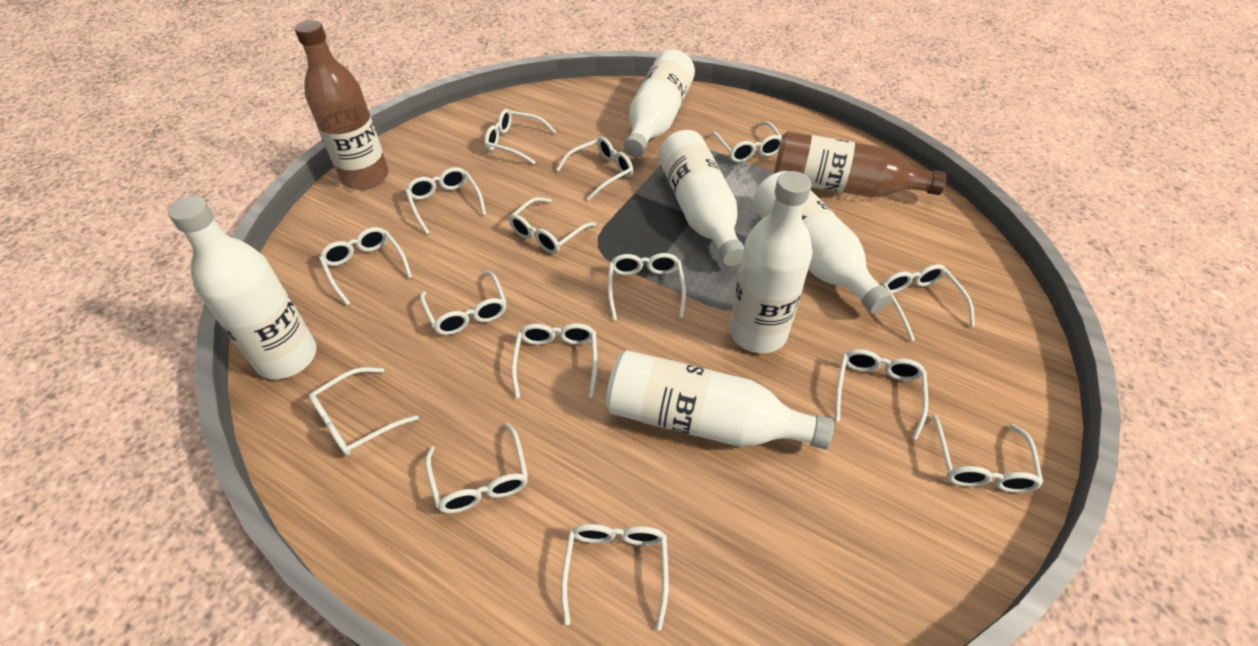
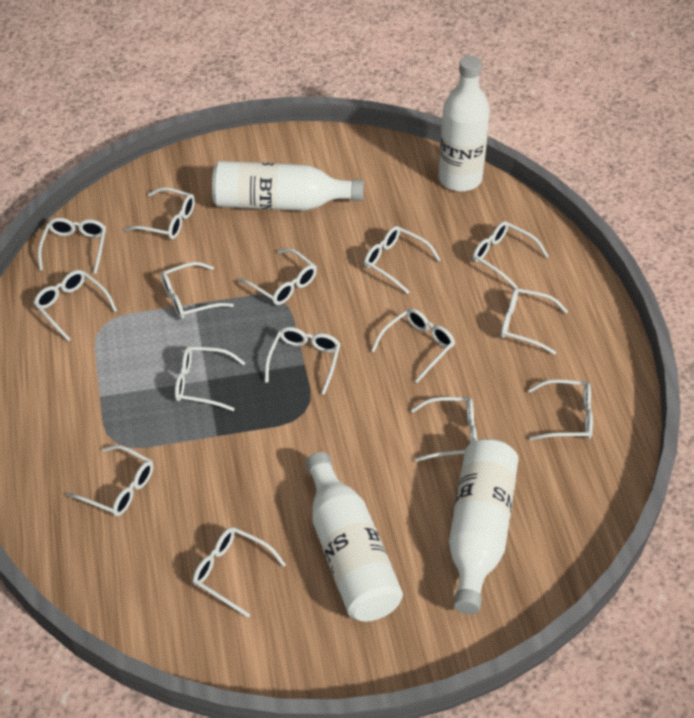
brown bottle: [295,20,388,190] [774,132,947,198] = 2 -> none = 0
white bottle: [168,196,317,379] [606,350,834,449] [624,49,695,157] [658,130,744,266] [729,171,812,353] [752,171,893,314] = 6 -> [212,161,364,211] [306,452,403,622] [438,56,490,192] [449,439,519,614] = 4

